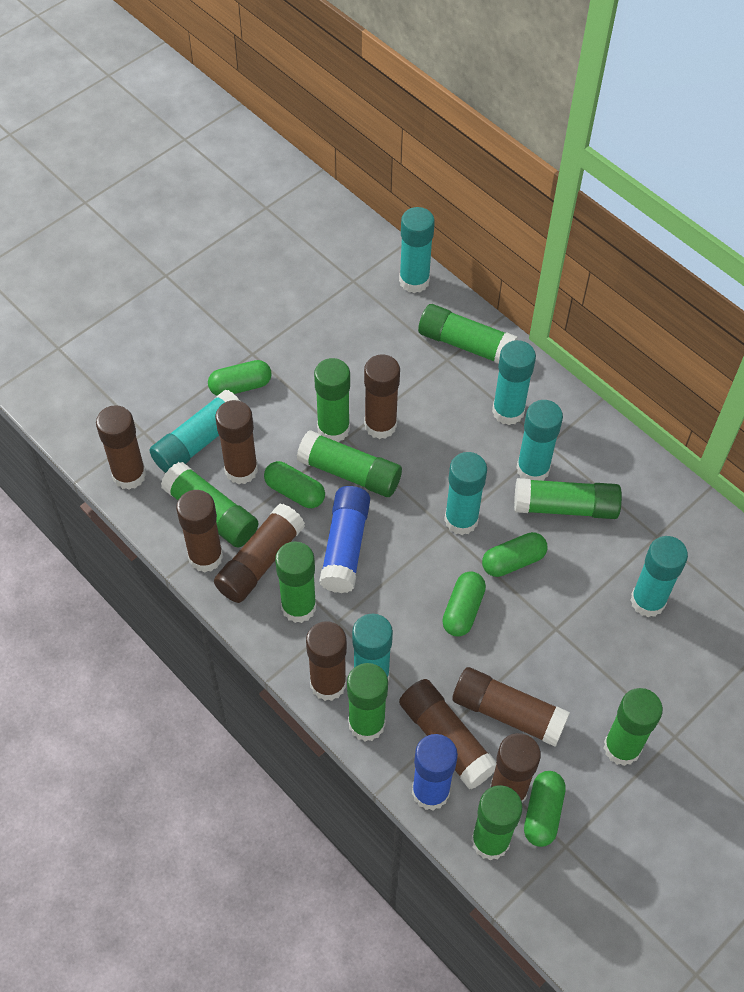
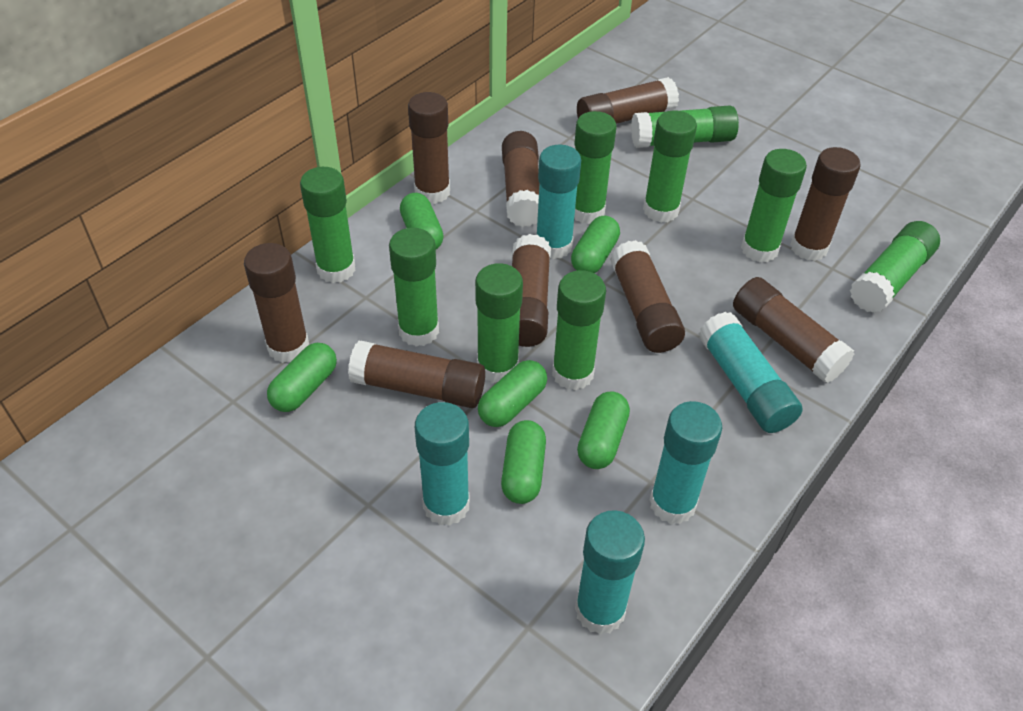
blue glue stick: [319,486,370,593] [412,734,458,810] = 2 -> none = 0
green capsule: [208,360,272,396] [264,461,325,508] [442,571,486,637] [482,532,547,577] [524,771,566,847] = 5 -> [267,343,337,412] [400,193,444,249] [478,360,547,427] [501,420,546,504] [571,216,620,273] [577,391,630,469] = 6
turquoise glue stick: [149,390,240,473] [352,613,393,682] [399,207,435,293] [444,452,487,535] [492,340,536,425] [516,400,563,481] [630,536,688,617] = 7 -> [415,402,470,526] [536,145,581,259] [575,510,645,635] [650,401,722,524] [699,312,803,433] = 5

